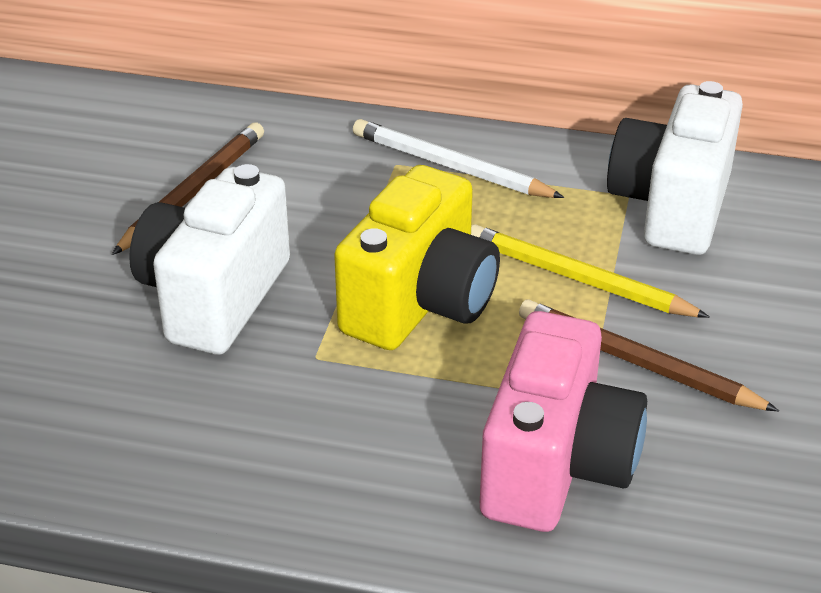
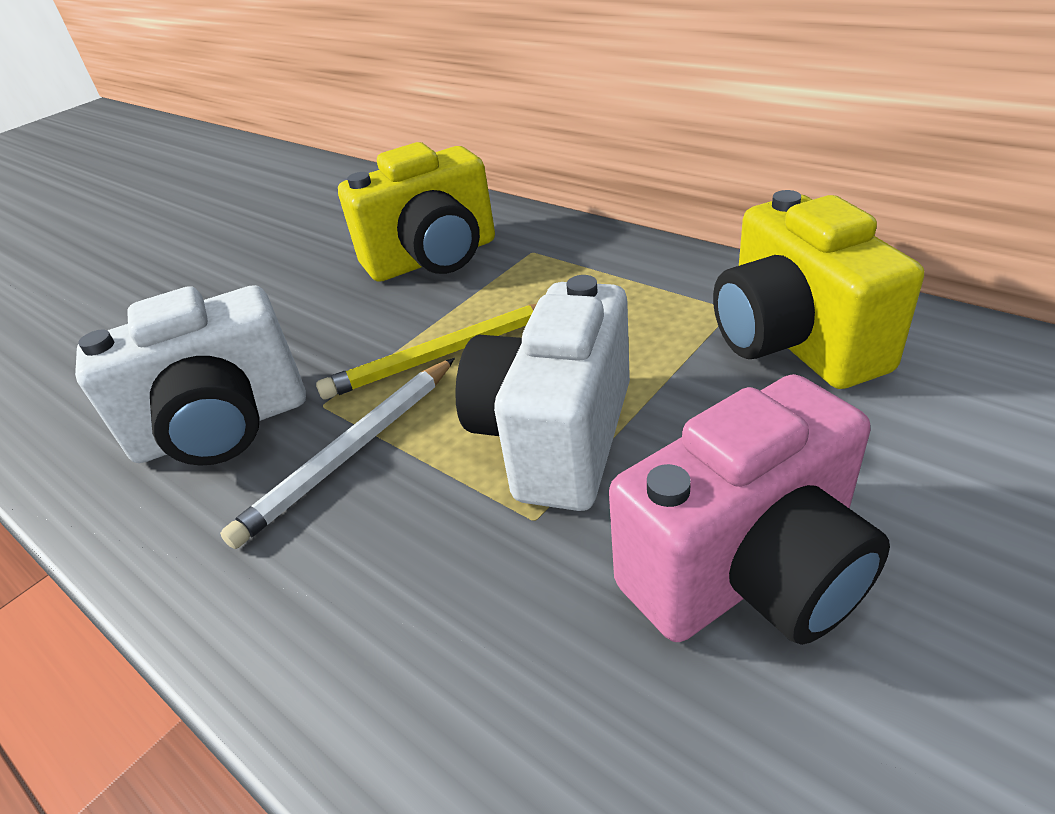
brown pencil: [112,122,264,255] [519,299,779,411] = 2 -> none = 0
yellow camera: [334,165,500,350] = 1 -> [338,142,495,282] [713,190,924,389] = 2

